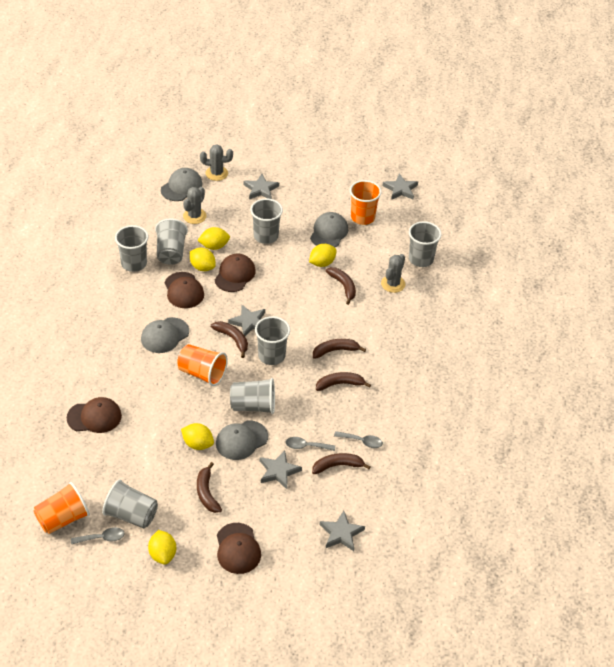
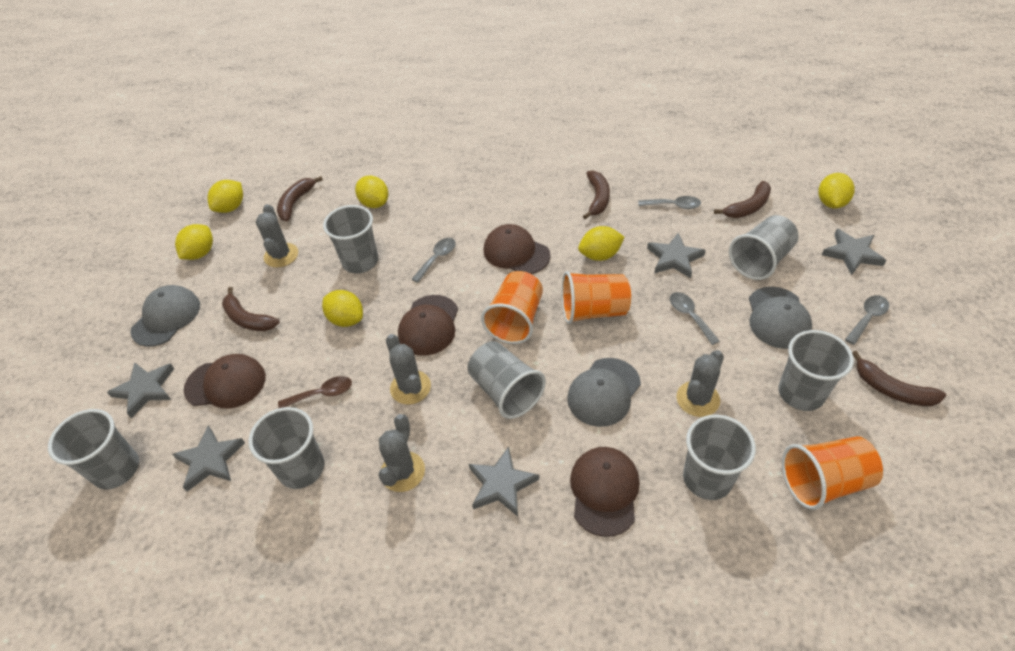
brown banana: [197,462,222,513] [211,321,248,358] [312,453,371,474] [313,339,366,359] [316,372,371,391] [326,267,356,305] = 6 -> [222,287,280,331] [277,176,323,221] [583,170,610,219] [714,181,771,218] [852,351,946,406] = 5
brown spoon: none = 0 -> [278,376,352,408] = 1
grey cactus: [183,187,207,224] [200,144,233,181] [381,254,405,293] = 3 -> [256,204,298,268] [379,414,425,492] [386,334,431,405] [676,350,724,417] = 4
grey cap: [141,317,189,353] [161,168,202,201] [216,420,268,460] [310,212,348,247] = 4 -> [130,285,200,347] [567,358,641,427] [749,287,812,349] = 3
grey spoon: [71,527,125,544] [286,437,335,451] [334,431,383,448] = 3 -> [412,238,456,283] [638,196,701,209] [670,292,720,345] [845,295,889,345] = 4
yellow lemon: [148,530,176,565] [181,423,214,450] [190,248,216,271] [197,227,230,250] [309,244,337,267] = 5 -> [175,224,213,260] [208,180,243,213] [322,290,363,327] [355,176,388,208] [578,226,625,261] [818,173,855,209] = 6

